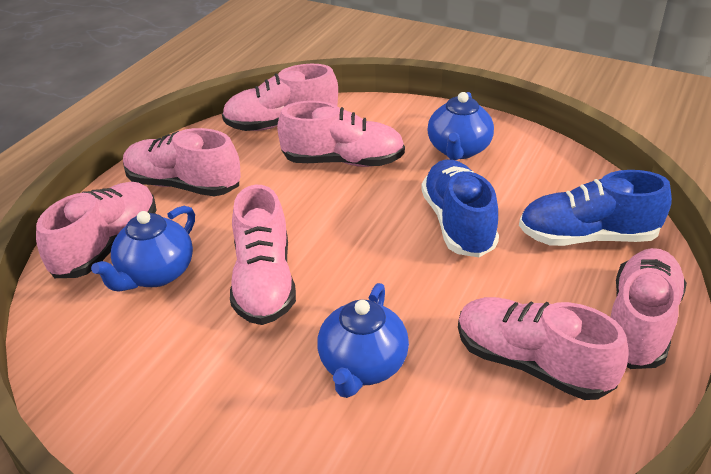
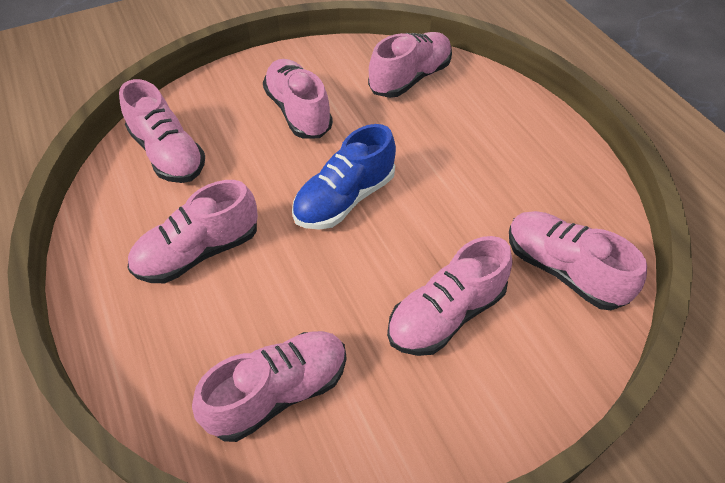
blue shoe: [421,159,499,257] [519,170,672,246] = 2 -> [292,124,396,230] = 1
blue teapot: [91,206,195,292] [317,283,409,398] [427,92,494,160] = 3 -> none = 0

